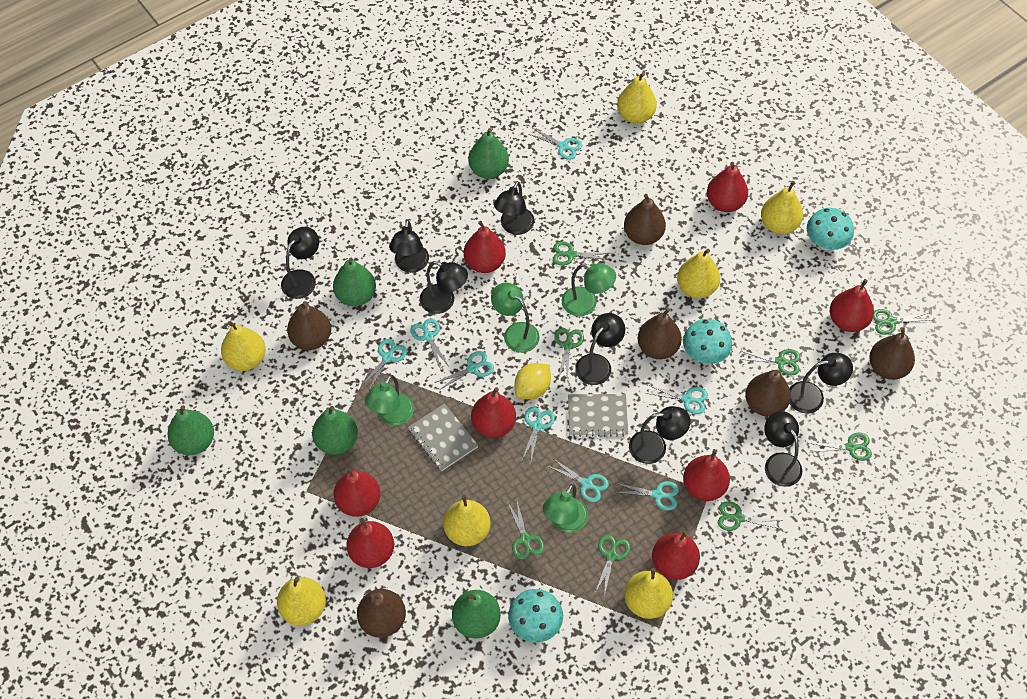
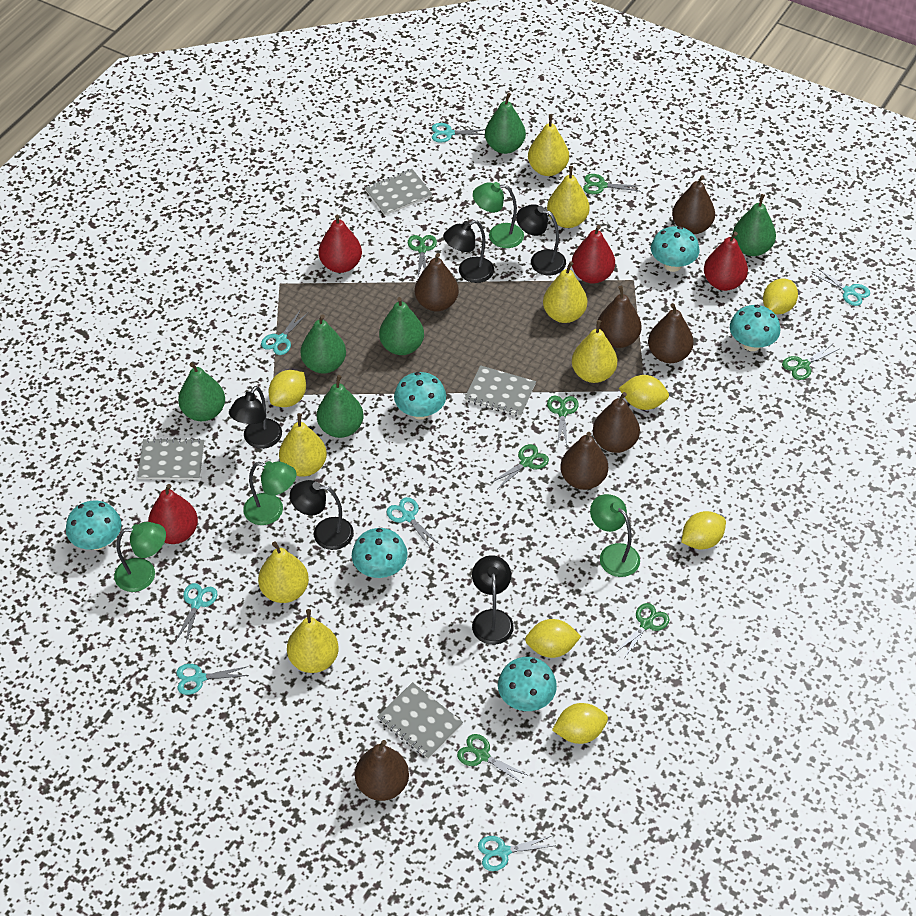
black lamp: [281,227,319,299] [389,219,429,273] [419,261,468,314] [494,181,534,235] [575,313,625,385] [629,406,691,464] [764,411,802,487] [789,353,853,413] = 8 -> [229,386,282,449] [290,480,354,550] [443,220,494,283] [472,555,514,645] [516,204,566,275] = 5
brown pear: [287,301,331,350] [357,589,406,638] [624,194,666,245] [638,308,682,359] [746,370,791,417] [869,327,915,380] = 6 -> [355,740,409,801] [415,253,459,312] [560,432,608,490] [593,392,640,453] [596,286,642,348] [648,303,694,363] [672,175,715,234] = 7
green pear: [168,405,214,455] [312,406,358,455] [333,258,376,306] [452,590,501,639] [468,128,509,179] = 5 -> [178,362,225,421] [301,314,346,374] [317,375,363,438] [379,297,424,355] [485,93,526,154] [732,194,776,256] = 6
green scissors: [507,501,544,560] [553,241,609,266] [554,328,584,379] [594,534,630,597] [718,501,783,531] [739,349,800,375] [809,433,872,461] [873,309,929,335] = 8 -> [408,235,437,276] [457,734,529,784] [490,444,549,489] [547,396,579,445] [583,174,642,194] [614,603,669,660] [782,344,839,380] = 7
grey notebook: [408,403,478,471] [568,394,628,437] = 2 -> [137,438,204,480] [365,169,432,215] [377,682,463,759] [464,365,536,417] = 4
red pear: [334,468,380,517] [347,518,394,568] [464,221,506,273] [471,387,516,438] [652,531,700,580] [683,449,730,501] [707,162,748,212] [830,279,874,332] = 8 -> [148,484,198,544] [318,215,362,273] [572,225,615,284] [704,231,748,291] = 4
turquoise mushroom: [508,589,563,643] [683,319,732,364] [807,208,854,250] = 3 -> [66,501,121,550] [352,528,408,578] [394,372,446,420] [498,657,557,711] [651,226,699,272] [730,305,780,351] = 6
turquoise scissors: [361,339,407,390] [411,318,448,370] [434,351,494,390] [521,407,555,462] [528,128,582,160] [548,459,609,502] [614,481,679,510] [645,385,708,414] = 8 -> [175,583,217,642] [176,664,249,695] [261,311,308,355] [387,497,440,548] [432,123,485,143] [478,835,556,871] [812,268,870,306] = 7
yellow lemon: [515,363,551,399] = 1 -> [268,370,306,407] [525,619,581,658] [552,703,608,744] [619,375,669,410] [681,511,726,549] [763,279,798,314] = 6

